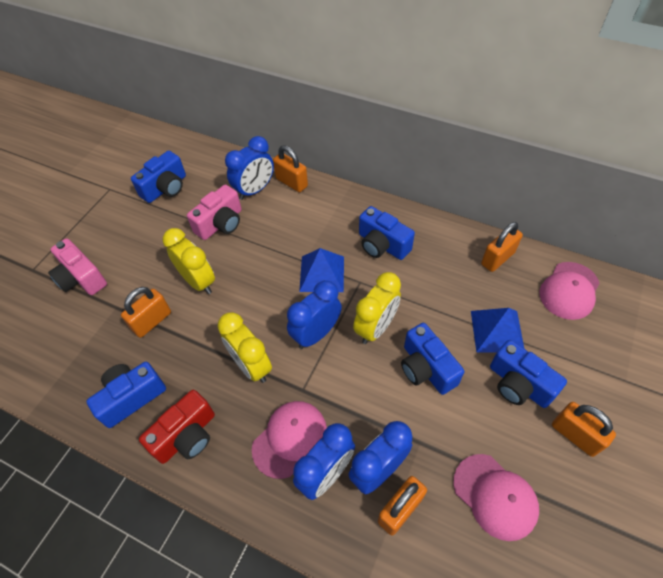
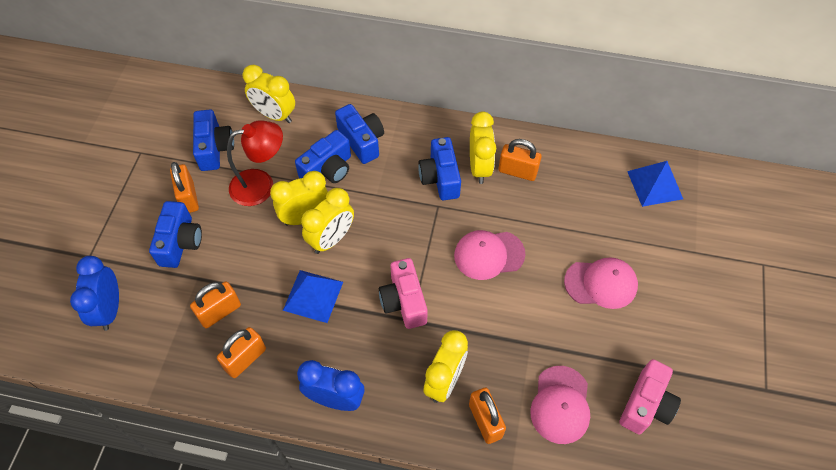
blue clock: [225,136,274,200] [287,280,342,349] [293,423,355,500] [348,421,413,494] = 4 -> [70,256,119,331] [297,360,364,411] = 2
red camera: [139,390,215,464] = 1 -> none = 0
red lamp: none = 0 -> [227,120,283,206] = 1
yellow clock: [163,228,215,294] [217,312,272,383] [353,272,401,344] = 3 -> [243,65,295,123] [270,171,328,226] [301,188,354,254] [423,330,468,403] [470,112,496,184] = 5

